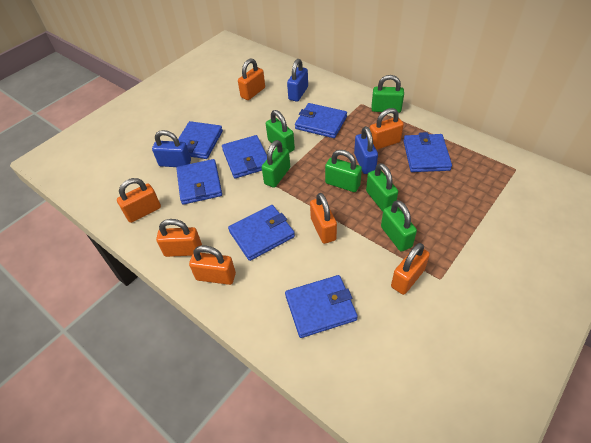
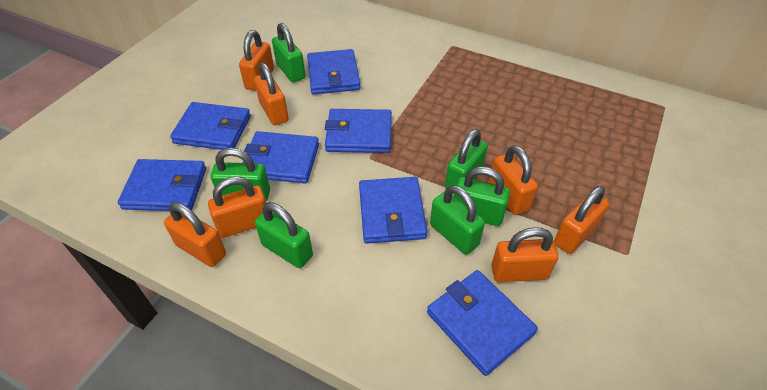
blue padlock: [152,130,191,167] [287,59,308,102] [354,126,378,174] = 3 -> none = 0

